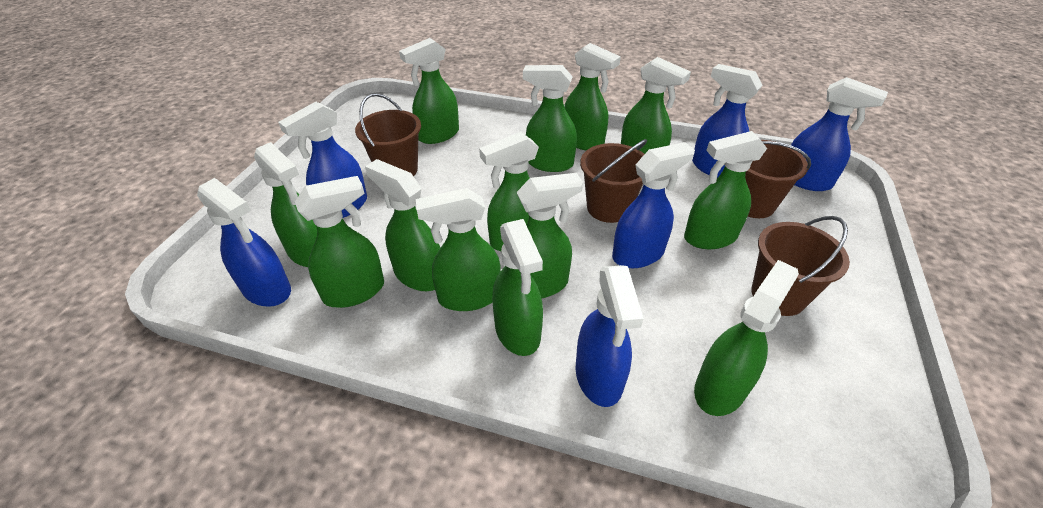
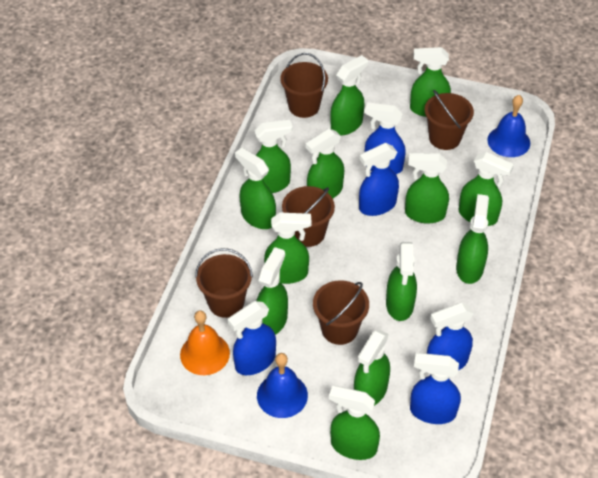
blue bell: none = 0 -> [257,353,308,418] [487,95,530,157] = 2
blue spray bottle: [197,178,291,307] [278,102,367,218] [576,265,644,407] [612,142,695,268] [692,64,763,178] [791,77,888,191] = 6 -> [228,301,276,375] [359,143,399,216] [365,102,406,174] [410,353,461,424] [427,303,474,371] = 5
brown bucket: [355,93,421,176] [580,139,647,223] [745,140,811,218] [752,216,850,316] = 4 -> [195,248,253,318] [280,53,328,118] [282,186,335,247] [313,280,369,345] [424,90,474,150] = 5
orange bell: none = 0 -> [180,310,230,375] = 1

